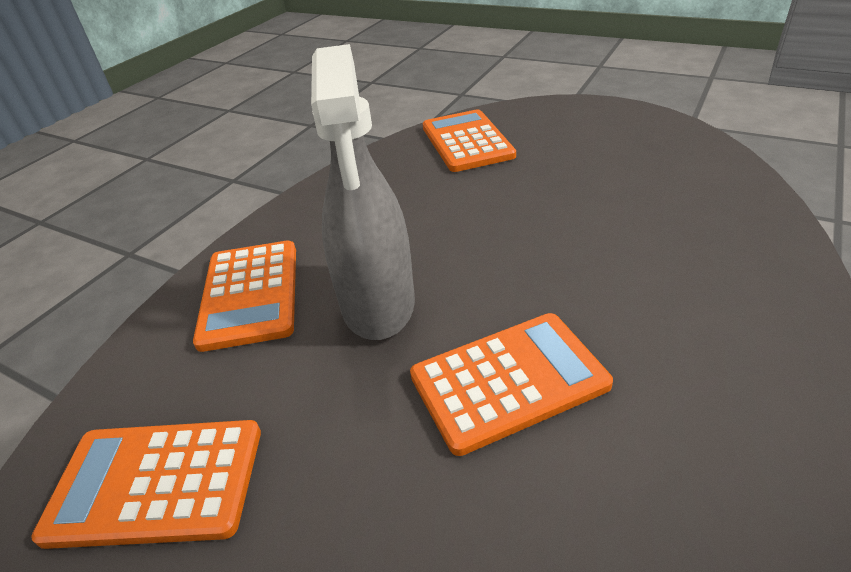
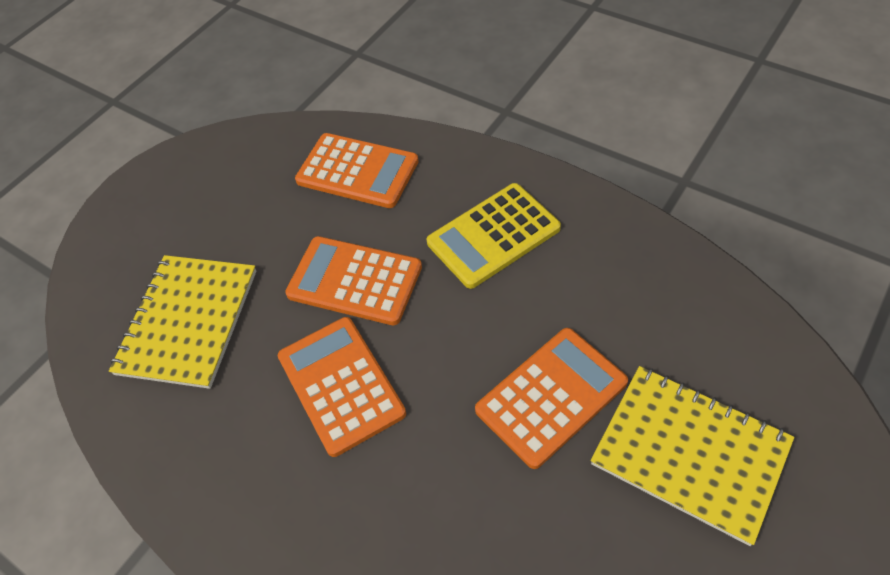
grey spray bottle: [311,44,415,340] = 1 -> none = 0
yellow calculator: none = 0 -> [427,183,561,289] = 1
yellow notebook: none = 0 -> [109,255,256,389] [591,366,794,546] = 2

